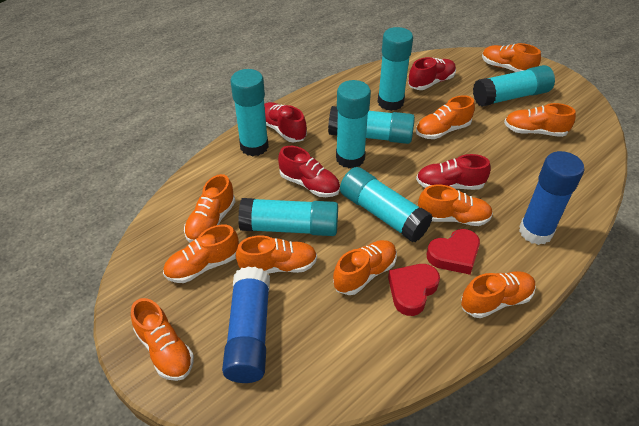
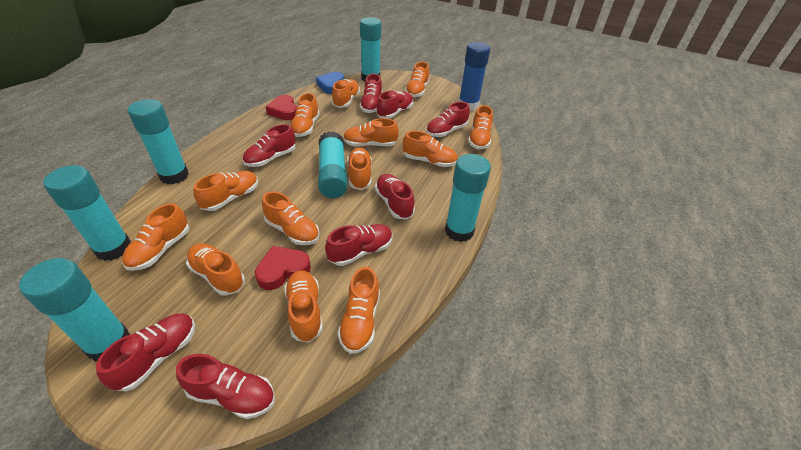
blue glue stick: [222,267,270,383] [519,151,584,245] = 2 -> [459,42,490,111] = 1
blue heart: none = 0 -> [316,72,344,94] = 1
orange shoe: [131,298,194,381] [163,224,239,283] [184,174,236,243] [236,235,317,274] [333,240,397,295] [416,95,475,139] [418,185,493,226] [461,271,536,318] [482,43,541,72] [504,103,576,137] = 10 -> [122,203,190,271] [186,243,245,296] [194,171,258,211] [262,191,319,245] [284,270,323,343] [290,93,320,137] [332,79,360,108] [338,267,380,354] [343,118,399,147] [347,148,372,190] [403,131,457,167] [405,62,429,97] [468,105,493,149] = 13
red shoe: [264,102,307,143] [278,146,340,197] [408,57,456,90] [416,154,491,190] = 4 -> [96,313,195,391] [176,354,275,419] [243,124,296,167] [325,224,393,266] [360,74,382,113] [375,174,415,219] [377,91,413,119] [426,102,470,137] = 8
turquoise glue stick: [231,69,269,156] [238,198,338,236] [328,106,415,144] [336,80,371,168] [340,167,432,242] [378,27,413,111] [473,65,555,107] = 7 -> [19,258,130,362] [43,165,131,261] [128,99,189,184] [318,131,348,198] [360,17,381,81] [445,154,491,242] = 6

